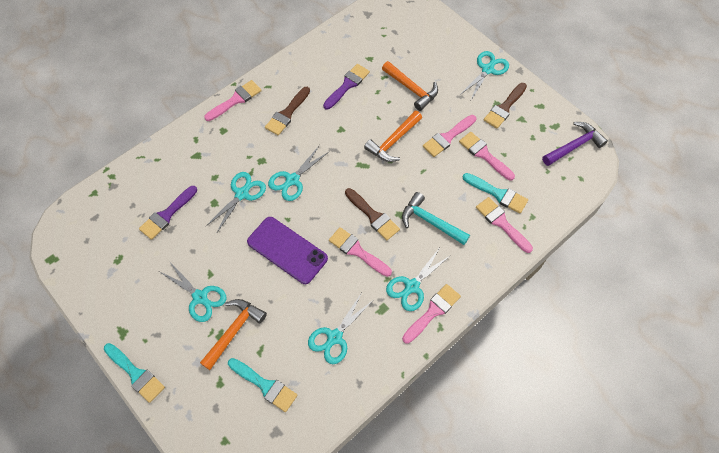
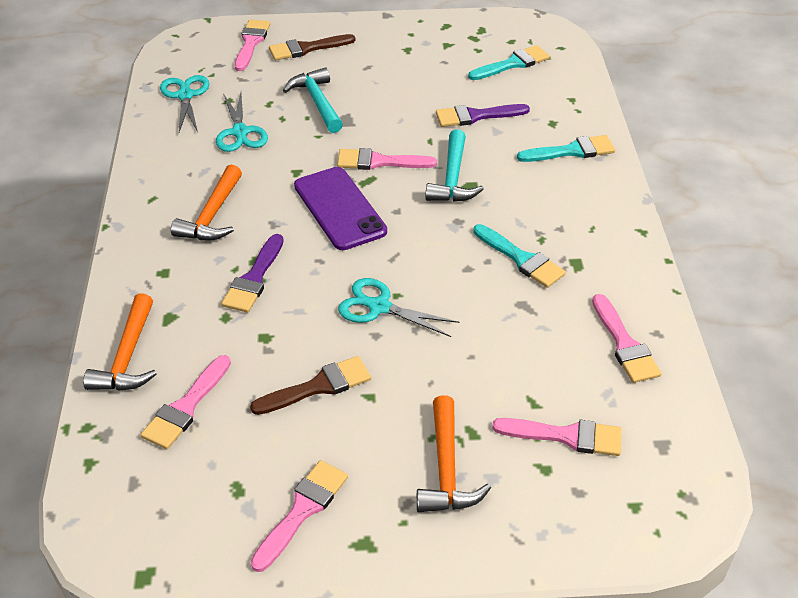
brown brush: [265,87,310,135] [345,188,400,240] [484,83,527,128] = 3 -> [250,356,371,415] [269,34,355,60] = 2
purple hammer: [542,122,608,166] = 1 -> none = 0
turquoise hammer: [402,192,470,245] = 1 -> [283,67,343,133] [425,130,484,202] = 2
turquoise scissors: [159,261,227,322] [205,172,266,234] [268,145,329,201] [308,294,372,364] [386,249,451,311] [460,51,509,100] = 6 -> [160,75,209,132] [216,92,268,152] [338,278,460,337] = 3

